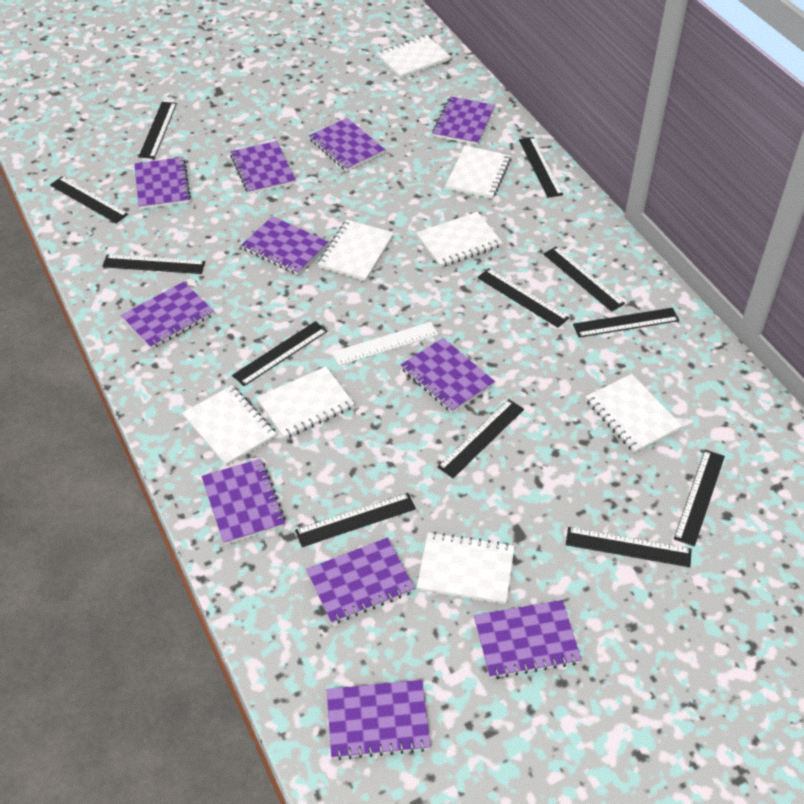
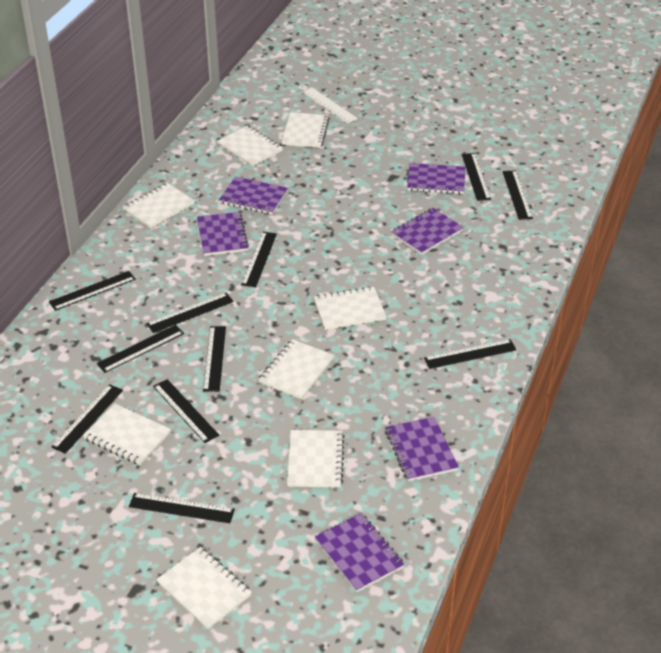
black ruler: [50,176,128,223] [102,255,205,274] [139,102,177,159] [232,321,327,386] [295,493,416,547] [437,399,524,478] [477,268,569,328] [519,137,563,198] [543,247,625,312] [566,527,692,567] [573,308,679,337] [674,450,725,546] = 12 -> [49,271,136,311] [51,384,123,454] [97,325,184,373] [129,493,235,523] [146,293,234,333] [153,379,219,443] [203,326,226,392] [241,232,277,287] [424,339,517,369] [462,153,491,201] [503,170,533,220] = 11
purple notebook: [121,282,214,349] [134,157,191,209] [201,459,286,545] [230,141,296,194] [241,216,329,275] [306,538,415,624] [309,118,385,171] [327,680,431,760] [400,338,495,413] [432,96,495,145] [474,600,582,679] = 11 -> [197,212,249,256] [219,176,288,215] [315,513,404,592] [385,417,459,481] [391,208,464,255] [407,163,465,194] = 6

